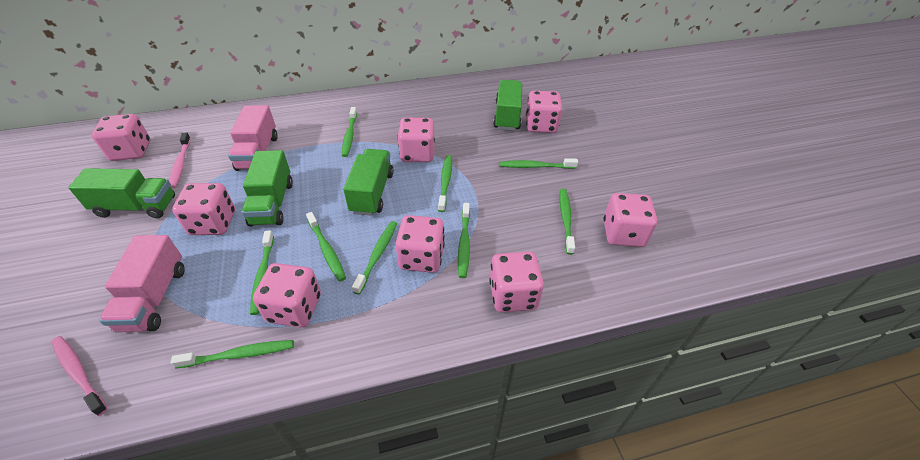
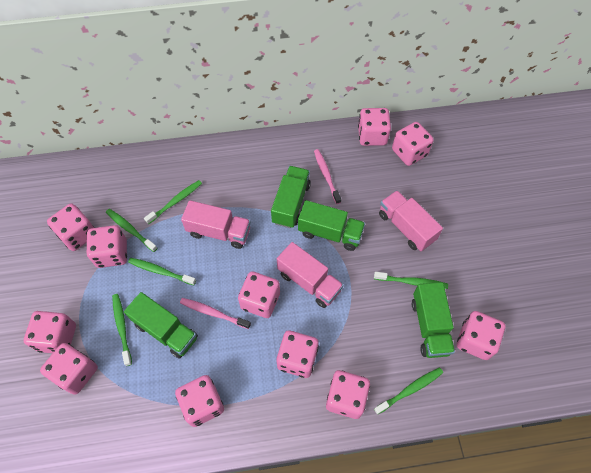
green toothbrush: [171,340,294,369] [250,230,274,315] [306,212,346,282] [342,107,357,157] [352,221,397,295] [438,155,452,212] [458,203,470,278] [499,158,578,169] [559,189,575,255] = 9 -> [106,209,158,252] [112,294,132,366] [128,258,196,285] [144,180,202,224] [374,272,448,289] [374,367,443,415] = 6
pink dice: [92,114,150,161] [172,183,235,235] [253,263,321,327] [395,215,445,273] [397,118,435,162] [489,251,544,312] [526,91,562,133] [604,193,657,247] = 8 -> [24,311,76,353] [40,343,98,395] [47,204,95,251] [87,225,127,268] [175,375,224,427] [238,271,280,318] [277,330,319,378] [326,370,370,419] [358,108,391,146] [392,122,434,166] [457,311,505,360] = 11
pink truck: [99,235,185,332] [228,105,278,171] = 2 -> [181,200,251,249] [277,242,344,308] [379,190,443,251] = 3

